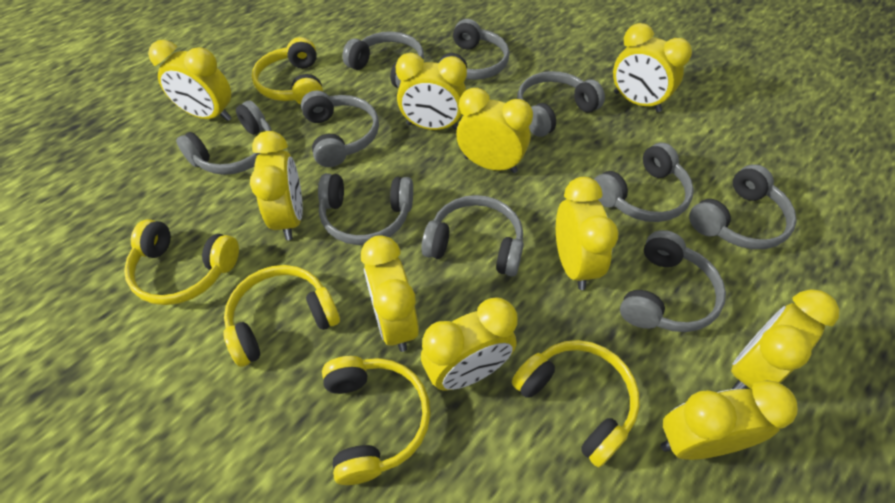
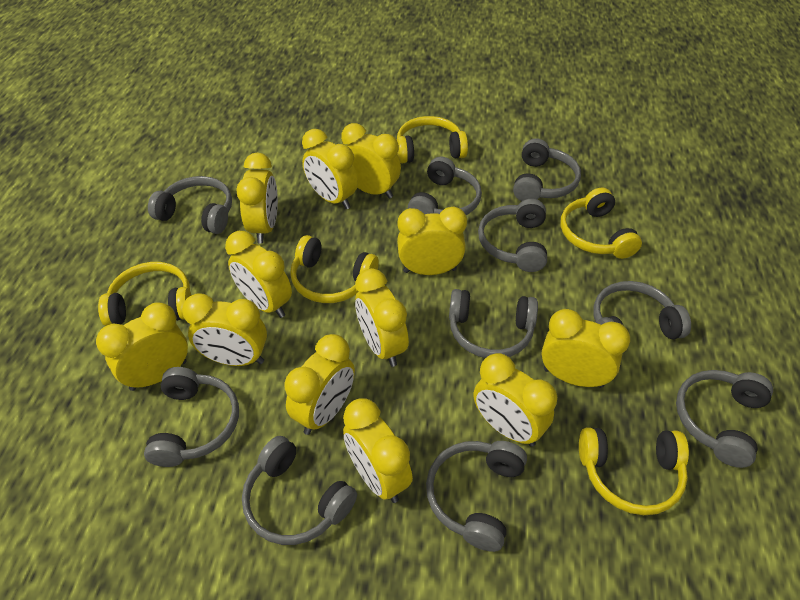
yellow clock: [148,40,232,121] [250,131,303,240] [361,235,419,352] [396,53,467,130] [421,297,518,391] [456,88,533,173] [556,177,618,290] [613,23,692,112] [661,380,798,460] [731,289,839,389] = 10 -> [96,302,188,391] [182,293,267,366] [225,231,292,318] [236,153,278,244] [284,334,355,435] [302,129,358,209] [341,123,401,199] [343,399,413,503] [355,268,409,367] [397,207,467,275] [473,353,557,447] [541,309,630,388] = 12

